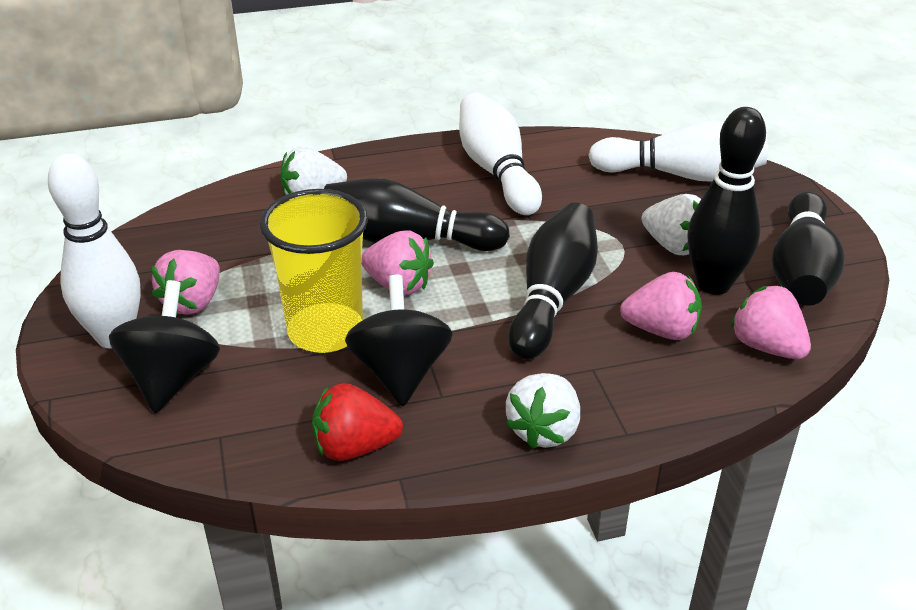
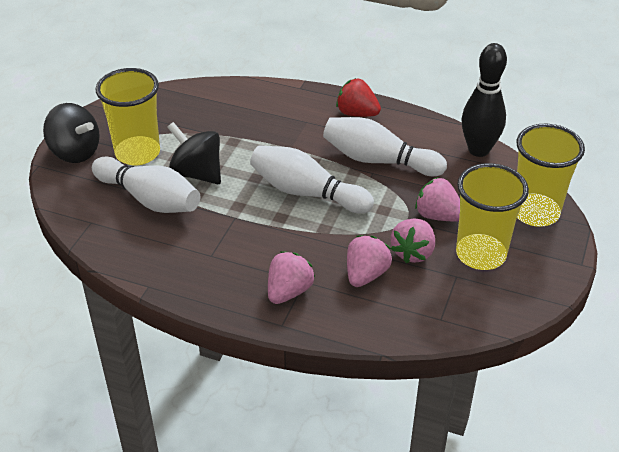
black bowling pin: [324,178,510,251] [508,203,598,360] [688,107,766,295] [772,191,845,306] = 4 -> [462,43,507,157] = 1
white strawberry: [280,147,347,196] [505,373,580,449] [642,194,701,255] = 3 -> none = 0
yellow cup: [260,189,368,353] = 1 -> [96,68,160,165] [456,163,529,270] [517,124,585,227] = 3

